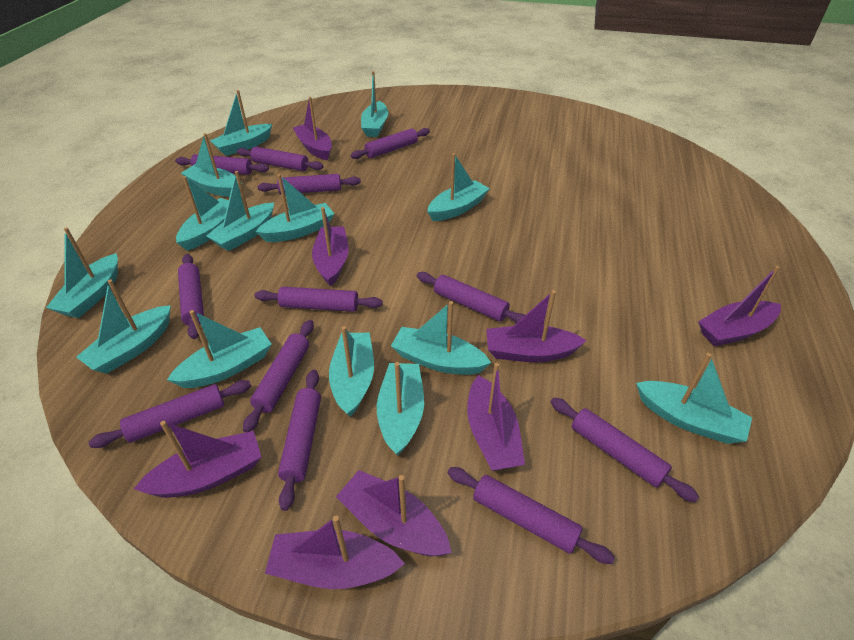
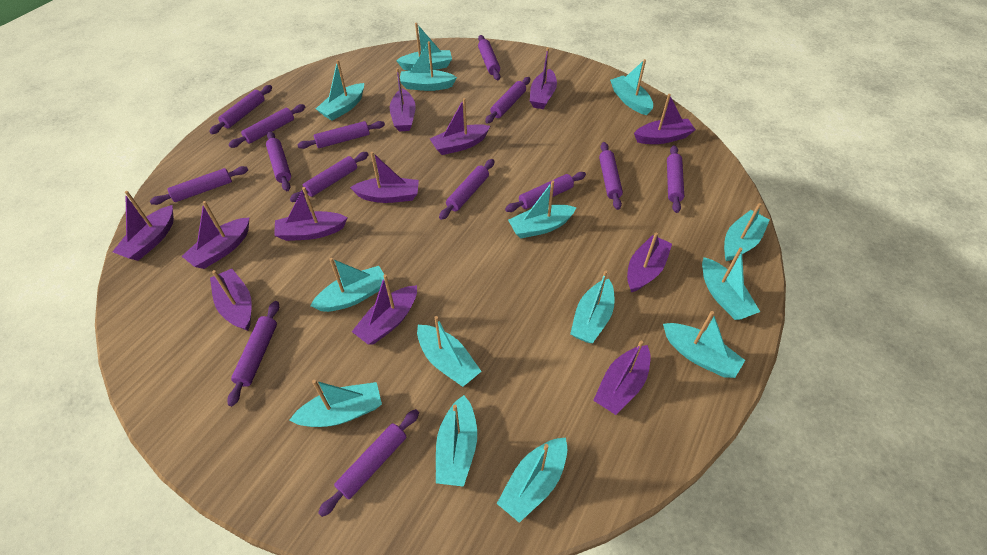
purple boat: [134,421,261,498] [265,516,405,589] [293,97,332,160] [312,207,349,287] [336,470,452,556] [467,363,525,471] [486,290,587,362] [698,266,781,346] = 8 -> [112,191,174,261] [182,201,249,269] [210,269,252,331] [274,187,348,241] [350,152,419,203] [352,274,417,345] [390,68,416,132] [430,98,490,155] [530,47,557,109] [593,341,650,415] [627,232,672,292] [634,94,696,144] = 12
purple rolling pin: [88,380,251,448] [175,154,269,175] [178,254,204,339] [237,147,324,171] [243,320,314,433] [255,287,383,312] [257,174,361,194] [278,370,321,511] [351,128,430,159] [417,272,525,323] [448,467,615,564] [551,398,699,502] = 12 -> [150,166,248,205] [209,85,272,134] [227,301,279,406] [228,104,305,148] [266,131,291,191] [290,152,369,202] [297,121,385,149] [318,409,419,517] [439,159,494,220] [478,35,500,81] [485,77,530,124] [505,172,586,212] [599,142,623,210] [667,145,684,213] = 14

